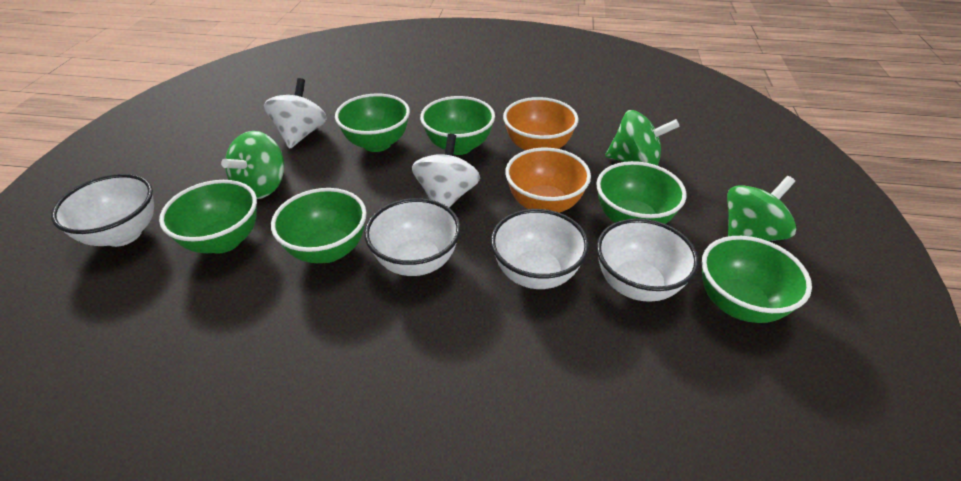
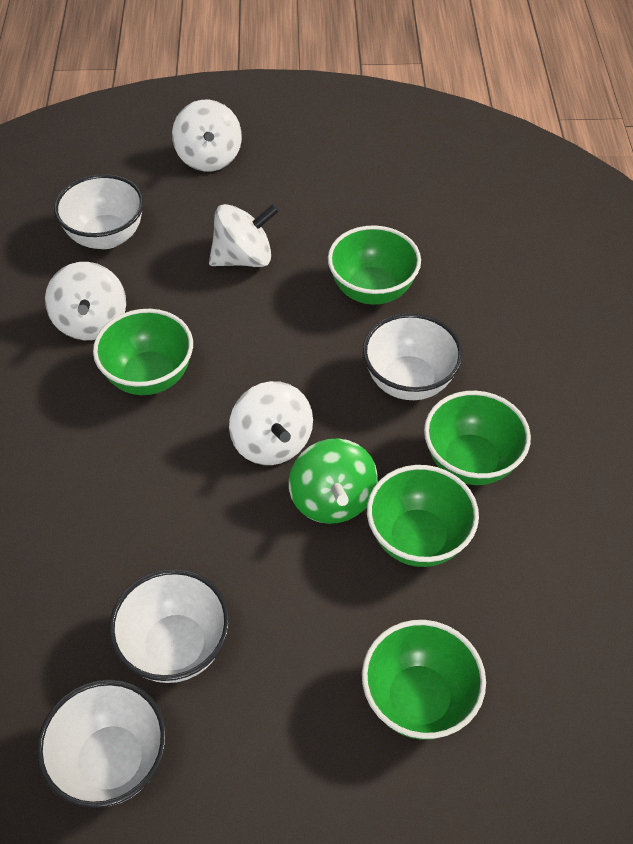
green bowl: [159,180,257,254] [271,188,367,263] [335,93,410,152] [420,96,495,155] [596,161,687,224] [702,236,812,323] = 6 -> [93,309,193,395] [328,225,421,305] [362,620,486,740] [367,465,479,567] [424,391,531,485] = 5
green spinning top: [221,131,284,199] [605,110,680,166] [727,176,797,241] = 3 -> [289,438,378,524] = 1
orange bowl: [503,97,578,151] [505,148,591,213] = 2 -> none = 0
white spinning top: [264,78,327,149] [412,134,480,207] = 2 -> [45,262,126,340] [172,100,242,172] [209,204,279,267] [229,381,313,465] = 4

